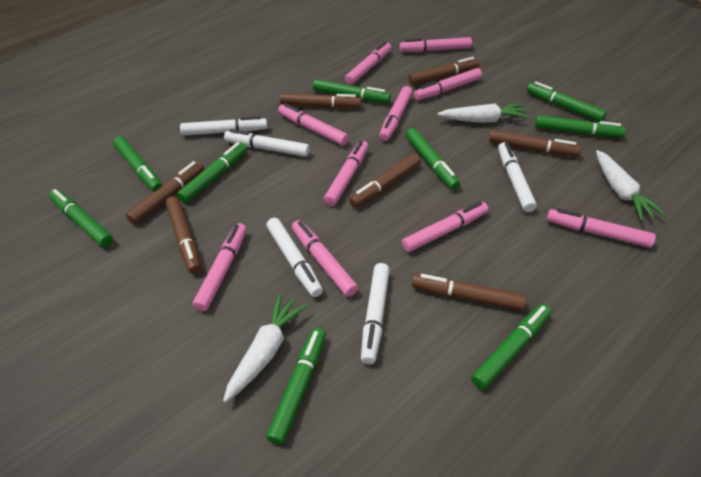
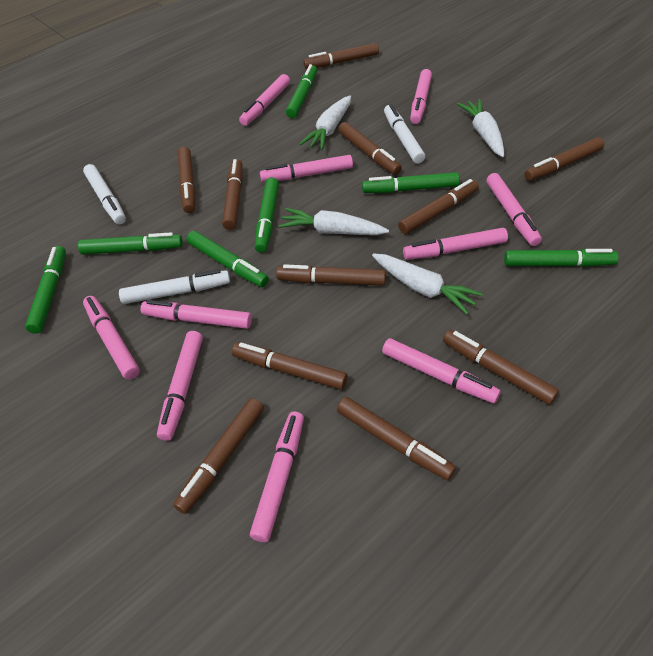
brown marker: [126,161,205,225] [165,196,201,274] [280,93,361,108] [349,153,421,208] [409,57,479,85] [412,274,526,311] [489,130,581,156] = 7 -> [173,398,264,514] [178,147,195,213] [222,159,242,230] [232,342,348,390] [276,264,386,286] [303,43,379,69] [337,397,456,480] [338,122,402,175] [398,179,479,234] [443,330,559,405] [525,137,604,181] = 11
green marker: [49,189,113,247] [113,137,162,192] [177,142,247,203] [266,328,326,445] [313,79,391,103] [406,128,460,190] [471,304,551,390] [527,82,607,122] [535,115,626,137] = 9 -> [25,246,66,334] [78,232,183,255] [186,231,269,287] [255,177,279,253] [286,64,317,118] [362,172,460,193] [504,249,619,267] = 7
white carrot: [223,294,308,402] [437,103,530,123] [596,150,666,221] = 3 -> [278,208,389,235] [300,95,351,150] [372,254,483,315] [457,99,504,157] = 4
white marker: [180,116,267,136] [224,129,310,157] [266,218,323,297] [361,263,390,364] [498,142,537,212] = 5 -> [83,164,126,224] [119,269,230,304] [384,104,425,164] = 3

